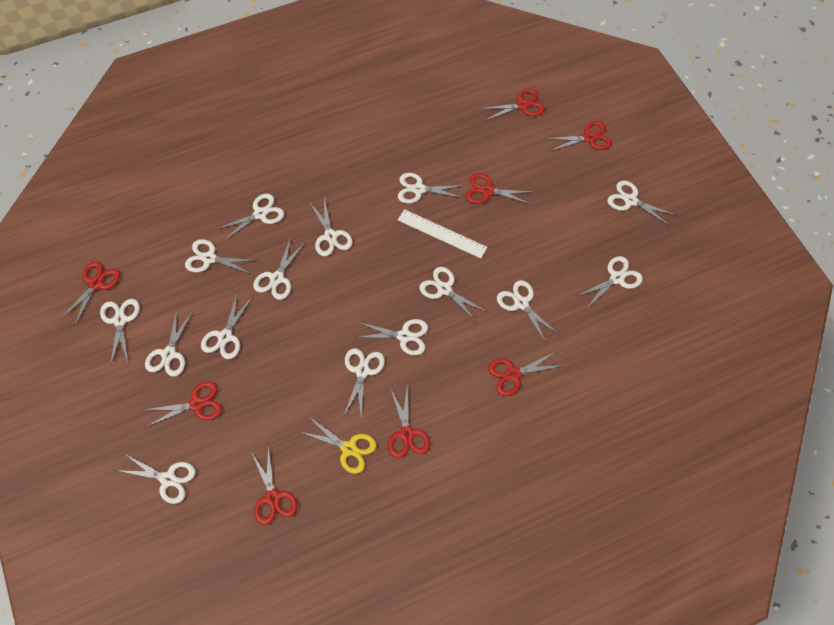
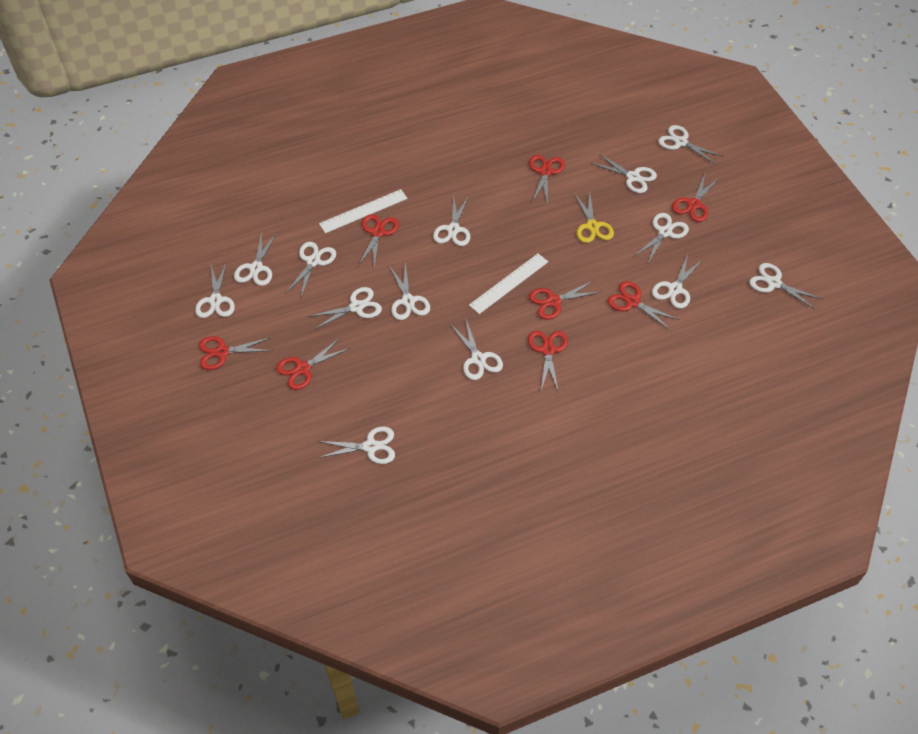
white ruler: [398,209,487,259] = 1 -> [319,189,408,233] [469,254,548,314] = 2
white scissors: [100,299,140,366] [116,454,196,504] [145,310,193,377] [185,239,257,274] [201,295,253,359] [215,194,284,241] [253,237,305,300] [310,198,353,256] [344,348,385,416] [354,319,428,356] [398,173,465,204] [419,267,487,322] [497,280,559,343] [577,256,643,309] [607,180,676,226] = 15 -> [195,262,235,318] [234,231,277,286] [286,242,336,297] [308,287,382,330] [317,427,395,464] [390,263,430,320] [433,195,471,246] [450,320,503,380] [591,153,657,193] [634,213,689,263] [652,254,703,309] [658,125,722,165] [749,263,822,310] = 13

